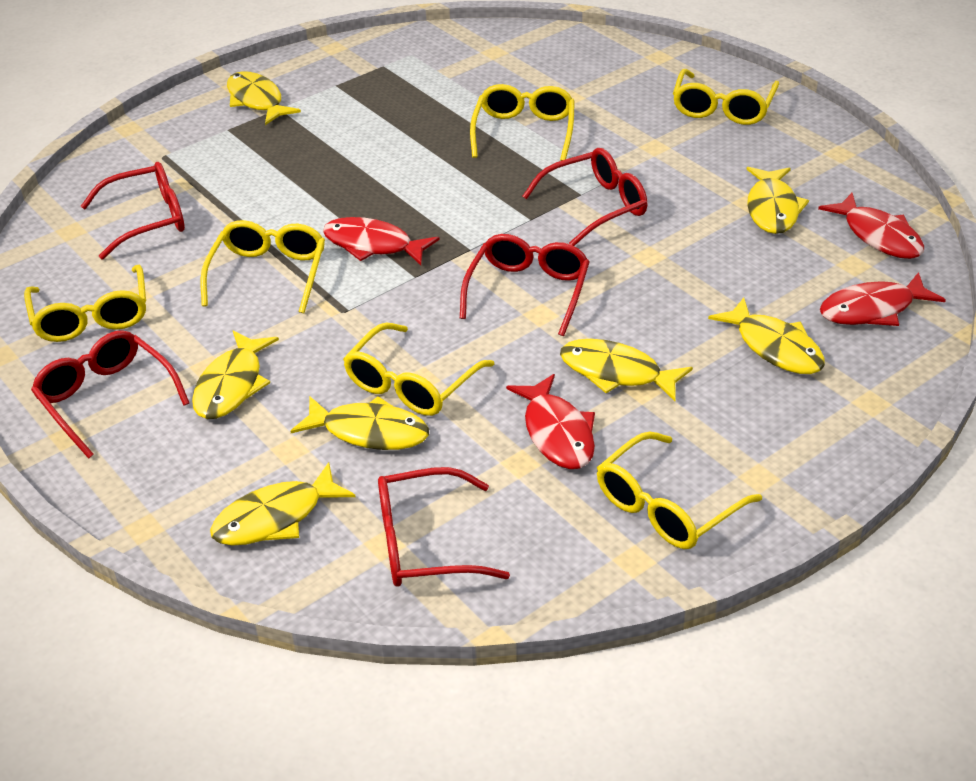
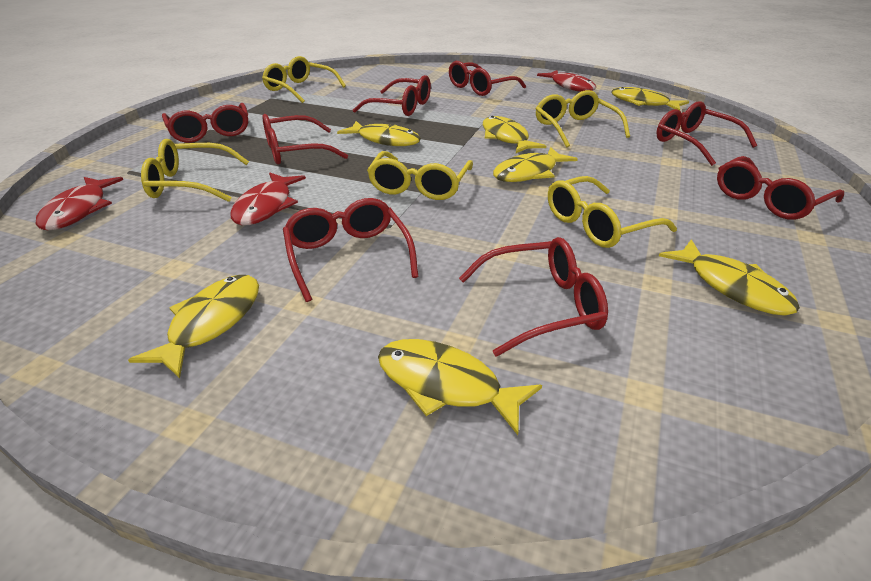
red fish: [323,217,440,265] [506,374,595,469] [818,193,924,259] [820,272,946,326] = 4 -> [36,177,123,231] [230,172,306,225] [537,70,596,92] = 3
red glasses: [31,330,189,459] [81,162,185,260] [378,467,510,587] [460,234,590,336] [522,148,648,246] = 5 -> [162,103,248,143] [262,114,348,164] [283,198,418,302] [353,75,431,116] [449,61,526,96] [459,237,608,357] [656,101,757,166] [717,156,844,219] = 8
yellow glasses: [24,265,146,342] [201,220,325,313] [343,323,494,416] [470,84,575,161] [597,431,762,549] [673,69,779,125] = 6 -> [141,139,249,202] [262,56,346,103] [367,151,473,200] [536,90,630,148] [548,176,677,248] = 5

